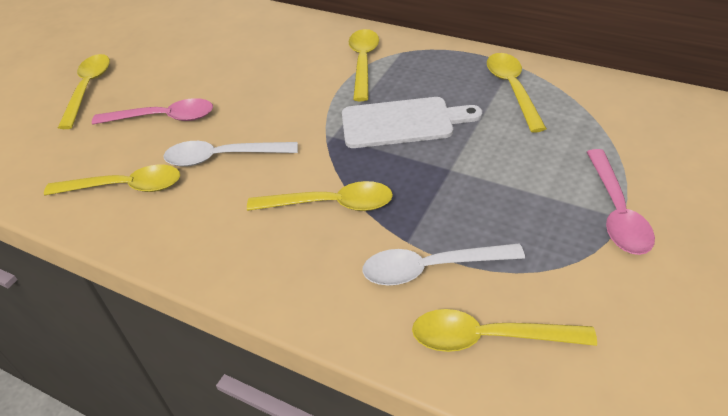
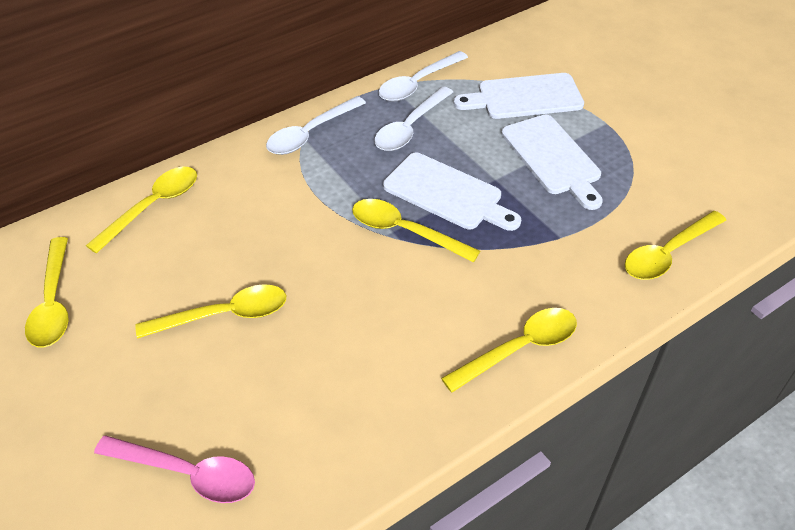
pink spoon: [92,98,213,124] [587,149,655,255] = 2 -> [94,435,255,503] = 1
white cutting board: [342,97,482,148] = 1 -> [383,153,521,231] [454,73,584,119] [501,115,603,210] = 3
white spoon: [163,141,298,167] [362,243,525,286] = 2 -> [266,96,366,155] [375,86,453,151] [379,51,468,102] = 3

